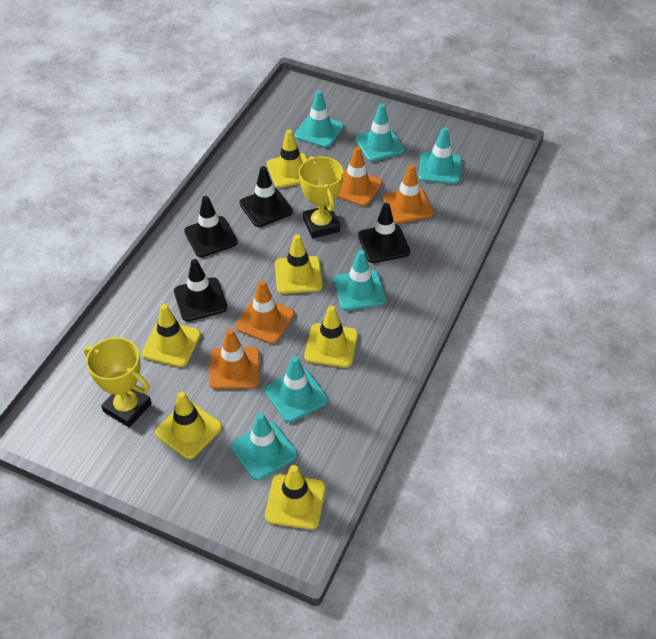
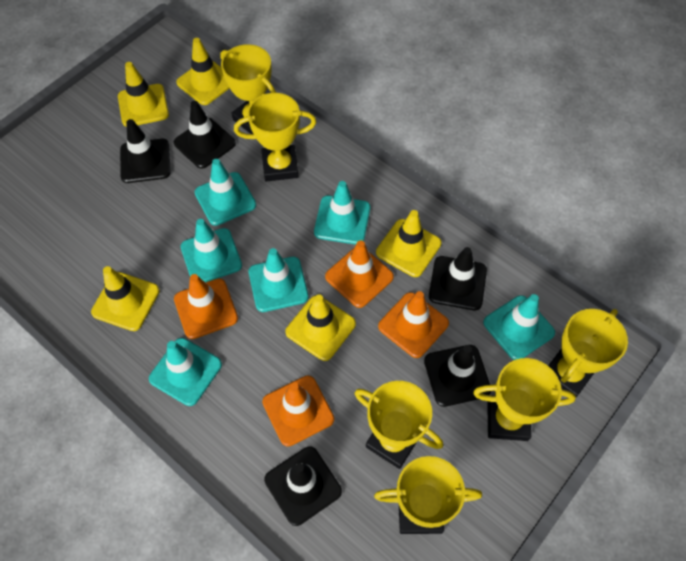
black traffic cone: [174,259,228,322] [184,196,238,257] [239,166,293,227] [358,203,410,263] = 4 -> [120,119,171,183] [174,101,236,169] [264,446,342,526] [424,345,491,407] [429,247,487,310] = 5
yellow traffic cone: [142,304,201,367] [155,391,222,459] [265,465,326,530] [267,130,308,188] [275,234,323,294] [304,306,358,368] = 6 -> [91,266,160,331] [118,62,169,127] [176,38,230,105] [285,294,356,361] [376,210,442,277] = 5
yellow trophy: [84,337,152,427] [299,156,343,238] = 2 -> [220,44,276,134] [234,93,316,182] [355,381,443,469] [374,456,482,534] [473,358,576,441] [548,309,628,397] = 6

